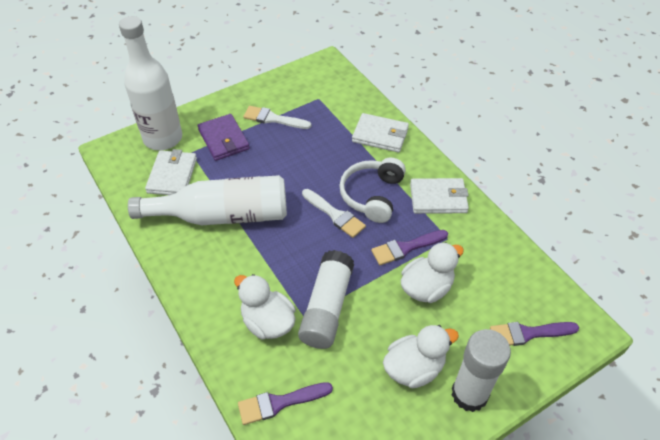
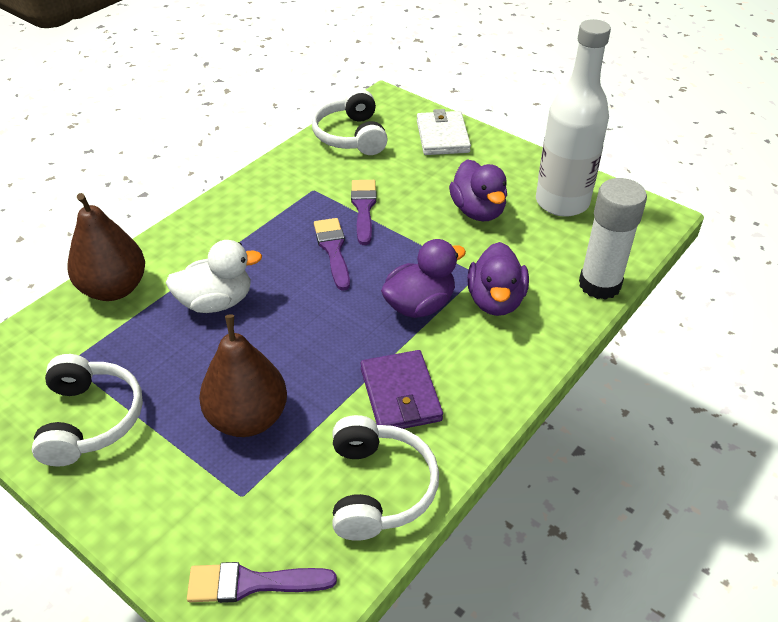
brown pear: none = 0 -> [67,193,145,301] [199,314,287,437] = 2
purple duck: none = 0 -> [381,239,466,318] [449,160,507,221] [467,242,529,316] = 3
white bottle: [119,16,182,150] [128,175,287,225] = 2 -> [536,19,611,217] = 1
white brush: [243,106,311,129] [302,189,366,238] = 2 -> none = 0
white duck: [234,274,296,339] [383,325,459,389] [401,242,464,303] = 3 -> [166,240,262,313] = 1
white glue stick: [298,250,354,349] [452,329,511,412] = 2 -> [579,178,647,300] = 1
white headphones: [339,158,406,223] = 1 -> [32,354,143,467] [312,89,388,155] [333,415,439,541] = 3
white wallet: [145,149,197,195] [352,113,409,153] [410,178,469,214] = 3 -> [417,109,471,155] = 1

